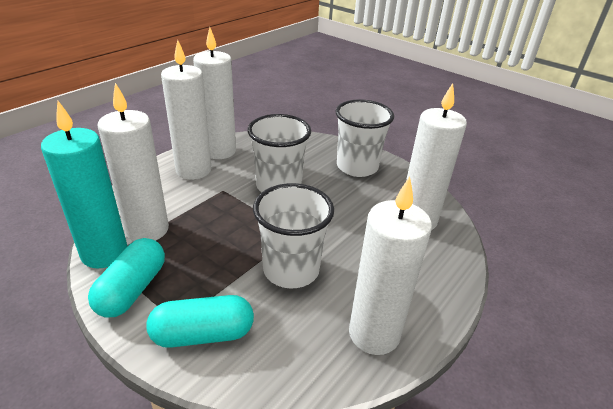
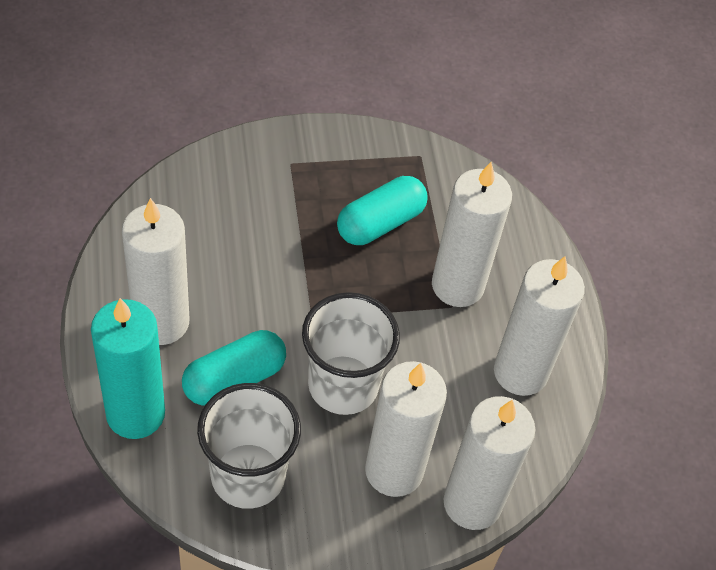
white cup: [248,114,311,192] [253,183,334,288] [335,99,394,177] = 3 -> [197,383,301,509] [302,292,400,415] = 2

